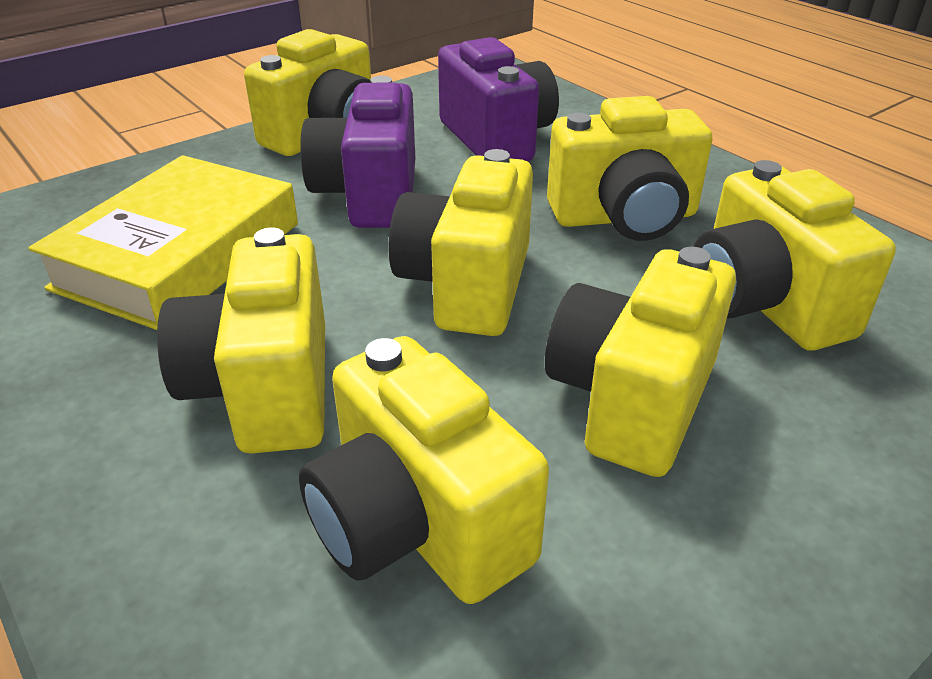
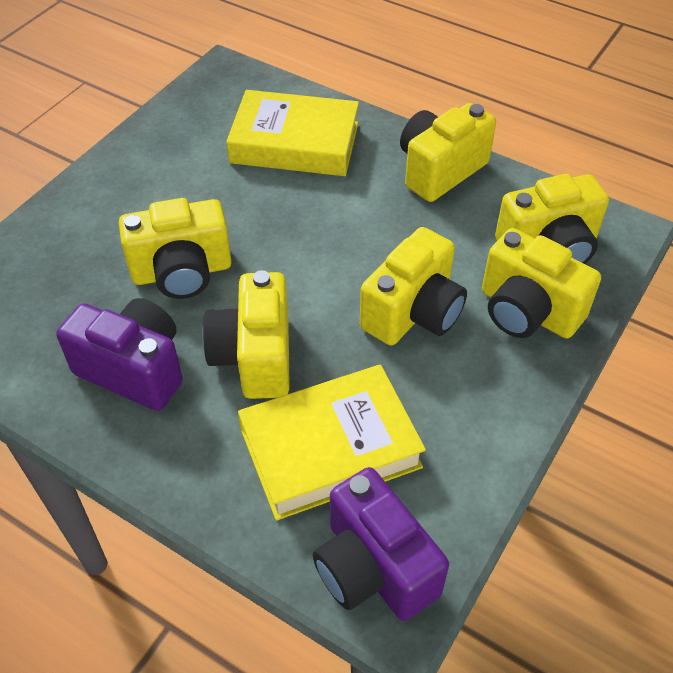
yellow book: [28,155,298,330] = 1 -> [226,90,359,176] [238,365,426,521] = 2
yellow camera: [157,227,325,454] [244,29,371,156] [299,336,549,604] [388,149,533,336] [545,247,736,477] [547,96,712,241] [694,160,896,351] = 7 -> [119,198,232,299] [202,270,290,399] [360,227,467,346] [400,103,496,202] [482,228,601,339] [495,174,609,264] = 6

